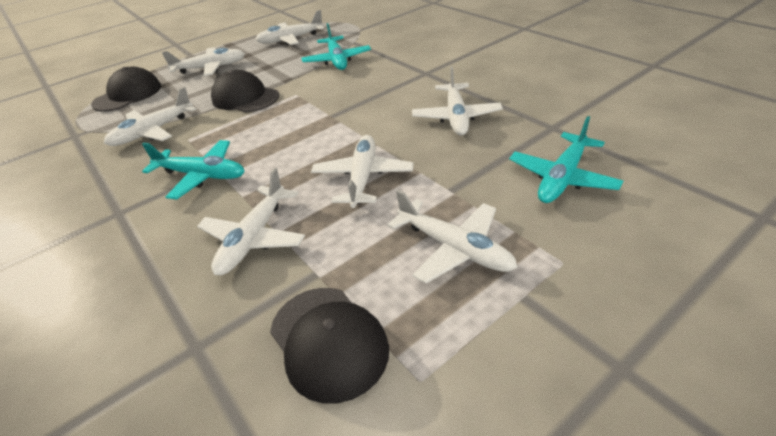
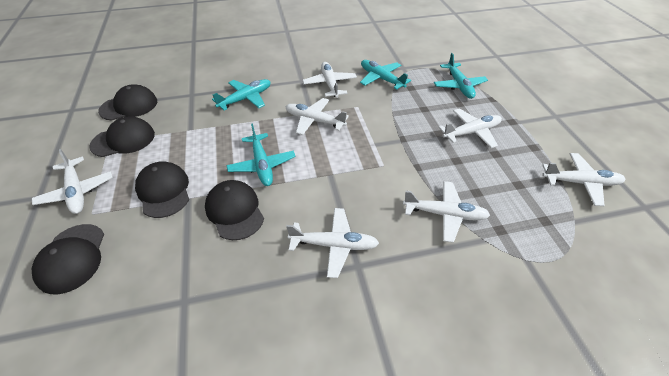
black cap: [91,66,161,112] [211,70,279,113] [270,288,389,403] = 3 -> [32,224,104,294] [89,117,155,157] [98,84,157,120] [135,161,189,218] [205,180,264,240] = 5
turquoise plane: [142,140,244,200] [301,23,371,70] [509,116,623,203] = 3 -> [212,79,271,110] [226,123,296,186] [360,60,411,90] [434,53,488,99] = 4

